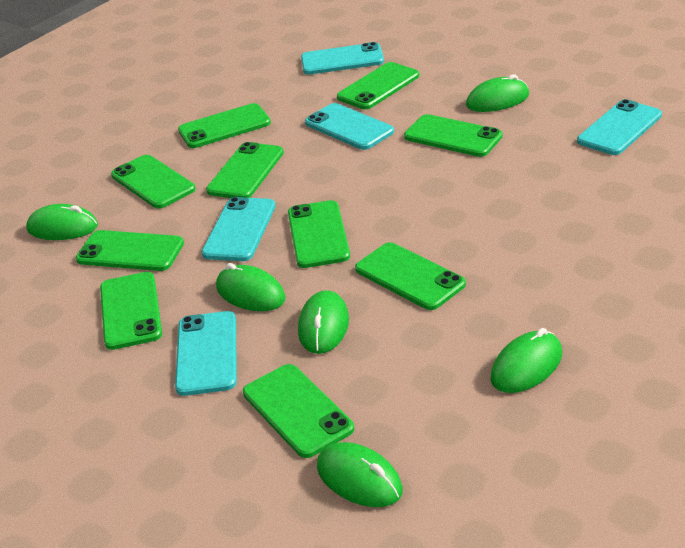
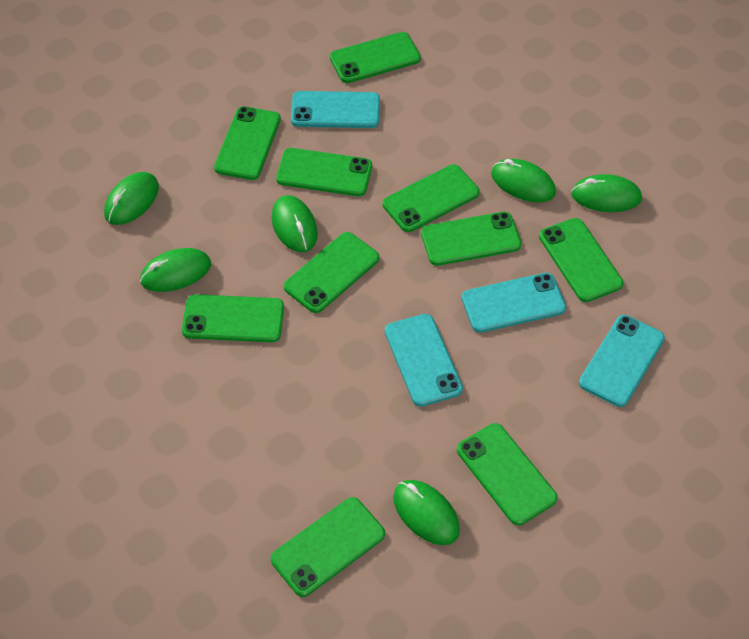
turquoise phone: [175,311,237,396] [202,197,276,261] [301,42,384,75] [305,103,394,150] [577,99,662,155] = 5 -> [291,91,380,128] [385,314,463,407] [462,273,566,333] [579,315,665,407] = 4

